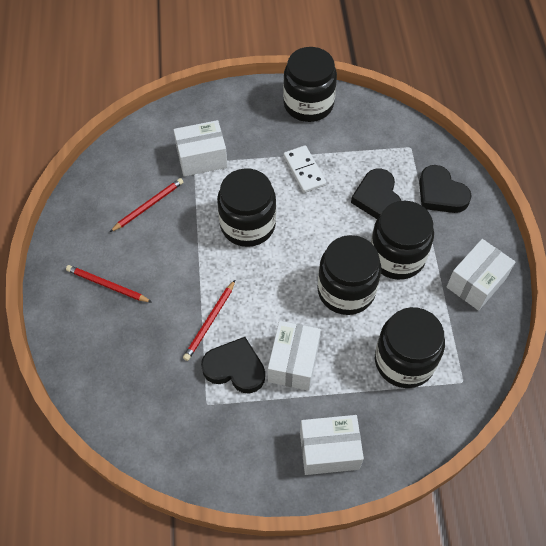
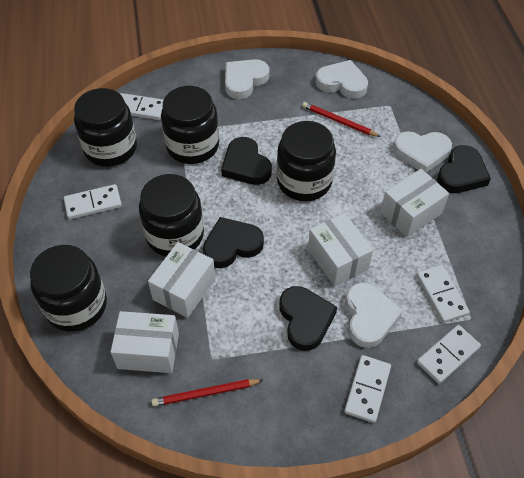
black heart: [201,337,265,394] [351,169,402,219] [419,165,472,213] = 3 -> [203,217,264,268] [221,137,272,185] [280,286,337,351] [437,145,491,193] = 4
red pencil: [66,265,152,302] [110,178,183,232] [183,280,235,361] = 3 -> [151,379,263,407] [302,102,381,137] = 2
white domino: [284,145,326,193] = 1 -> [64,184,122,219] [120,93,164,120] [344,355,391,423] [417,265,470,323] [417,325,481,384] = 5
white heart: none = 0 -> [225,59,269,99] [316,60,368,99] [345,283,403,348] [393,131,452,173] = 4

